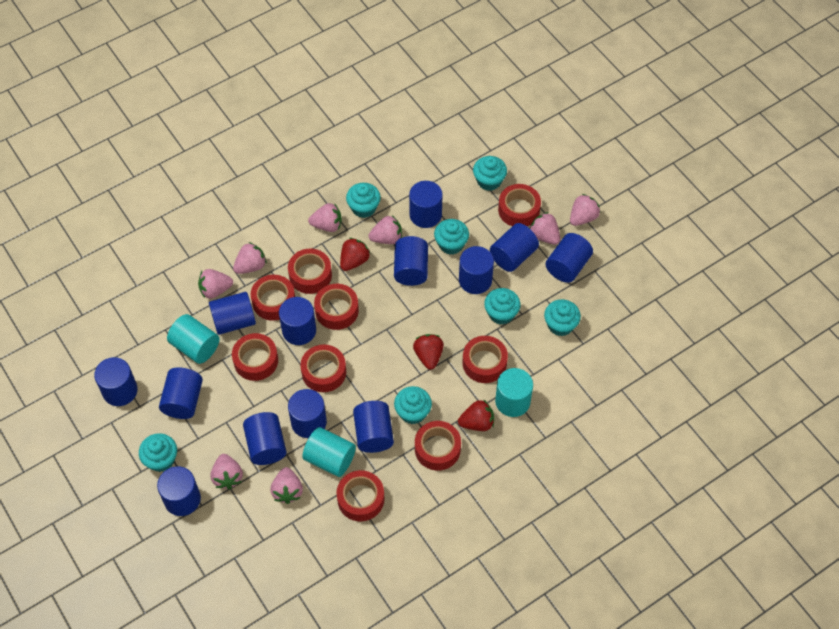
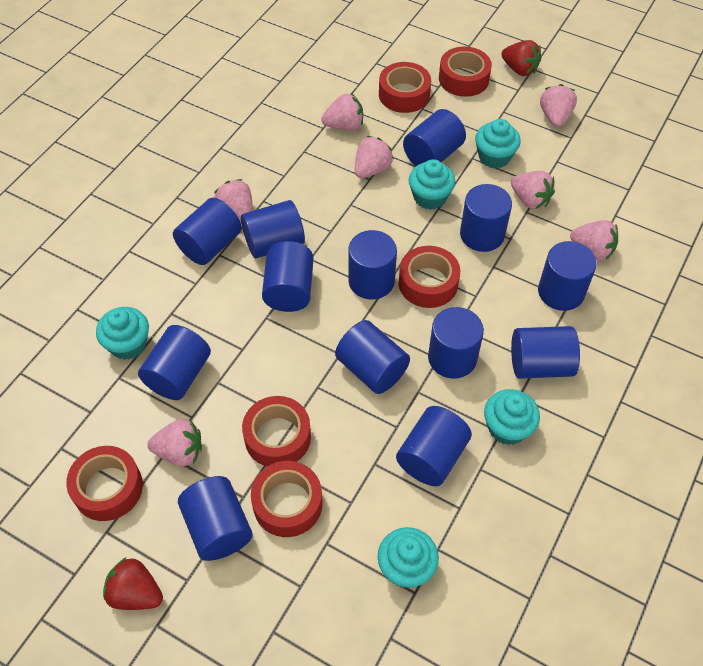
pink strawberry: [198,269,233,299] [211,454,243,489] [233,242,267,274] [270,467,303,504] [308,203,342,232] [369,215,402,244] [530,212,560,245] [570,194,600,226] = 8 -> [147,419,202,466] [214,179,253,222] [321,93,363,130] [355,136,394,178] [511,171,555,209] [540,84,577,127] [570,220,618,260] = 7
red strawberry: [340,238,370,271] [413,334,444,370] [458,399,494,431] = 3 -> [103,557,163,610] [502,40,541,76] = 2
red tape: [232,333,278,381] [251,275,295,321] [288,248,332,294] [300,344,346,392] [314,284,359,330] [336,470,384,521] [415,421,461,471] [463,336,508,383] [498,184,541,226] = 9 -> [66,446,143,521] [242,396,311,467] [251,461,322,537] [379,62,431,113] [399,246,460,308] [439,47,492,97] = 6
turquoise cupcake: [139,433,177,472] [346,183,381,218] [394,386,432,424] [434,219,469,255] [473,156,507,191] [484,288,520,325] [544,299,581,336] = 7 -> [96,307,149,360] [378,527,439,588] [409,159,455,210] [475,119,521,169] [484,389,540,445] = 5
turquoise cylinder: [167,314,219,364] [302,427,356,477] [495,368,533,417] = 3 -> none = 0

